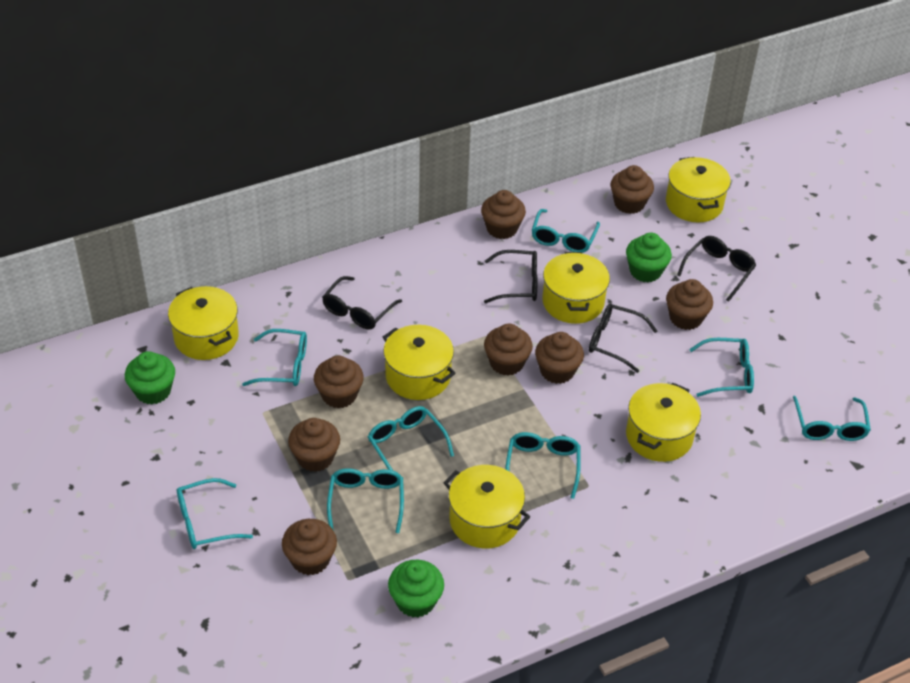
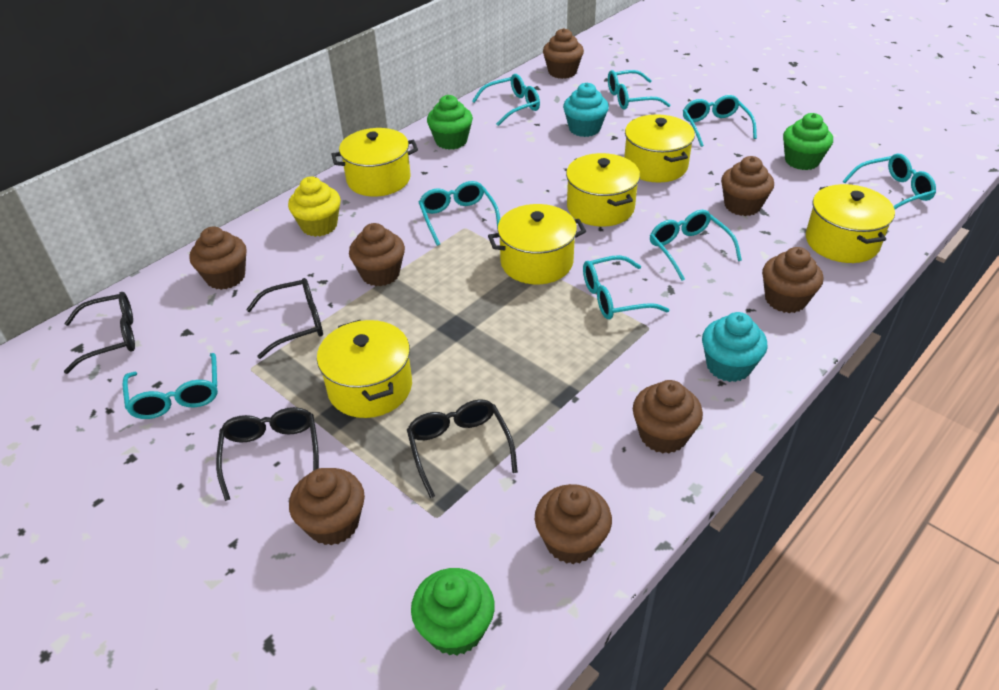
turquoise cupcake: none = 0 -> [563,83,609,137] [702,312,768,382] = 2
yellow cupcake: none = 0 -> [288,176,341,237] = 1

